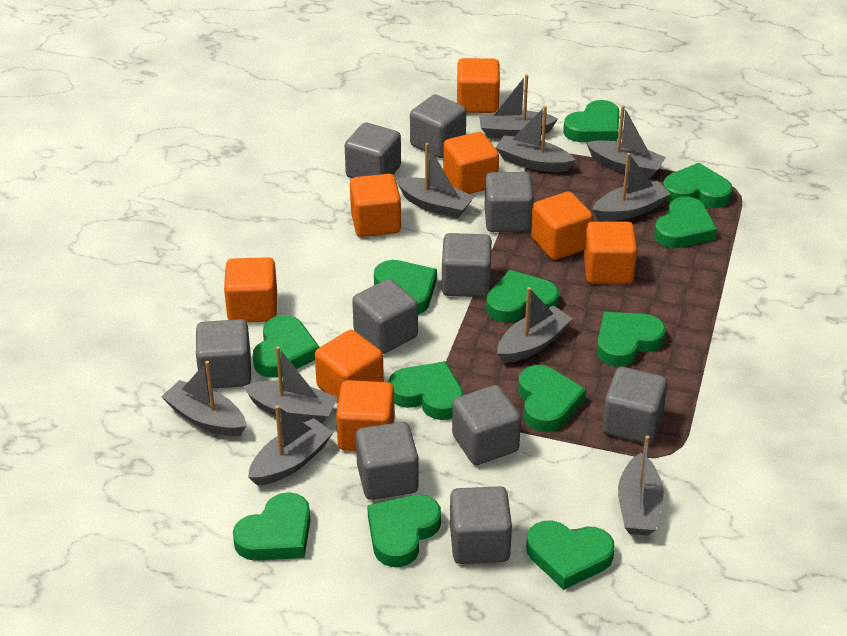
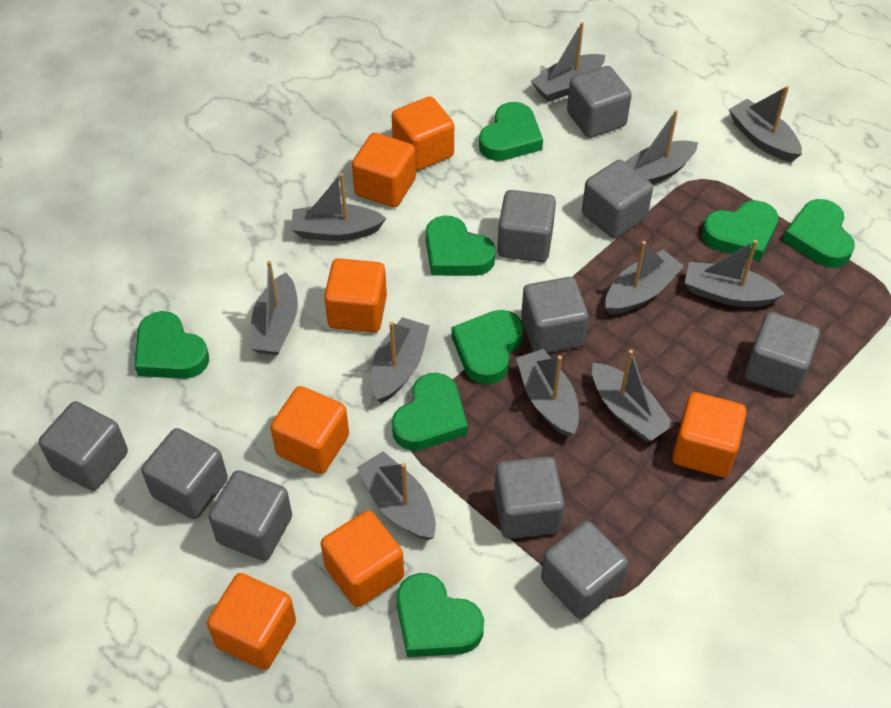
green heart: [233,492,311,561] [253,315,319,378] [367,495,441,567] [374,260,437,315] [388,361,464,420] [486,270,559,323] [518,365,586,432] [526,521,615,590] [563,100,619,142] [597,312,666,367] [654,196,717,248] [663,163,733,208] = 12 -> [134,311,209,379] [392,373,468,451] [397,573,484,657] [426,215,496,276] [451,310,524,385] [479,102,543,161] [702,200,778,261] [783,199,855,268] = 8
grey boat: [161,361,246,436] [243,346,338,424] [248,405,333,486] [396,143,474,218] [479,74,558,139] [496,106,575,172] [497,287,573,363] [586,105,666,178] [592,153,670,221] [618,435,664,536] = 10 -> [249,261,298,355] [291,173,386,241] [357,451,436,540] [371,317,429,403] [516,349,579,437] [531,22,605,102] [592,350,674,442] [605,241,684,315] [625,110,698,184] [684,240,784,307] [729,86,802,162] = 11
orange cube: [224,257,277,322] [315,330,384,402] [336,380,395,451] [350,174,401,237] [443,132,499,194] [457,58,500,113] [531,192,593,260] [584,221,637,284] = 8 -> [207,573,296,670] [270,386,349,474] [321,510,404,607] [324,258,387,333] [352,133,416,208] [392,97,454,171] [672,392,747,477] = 7

